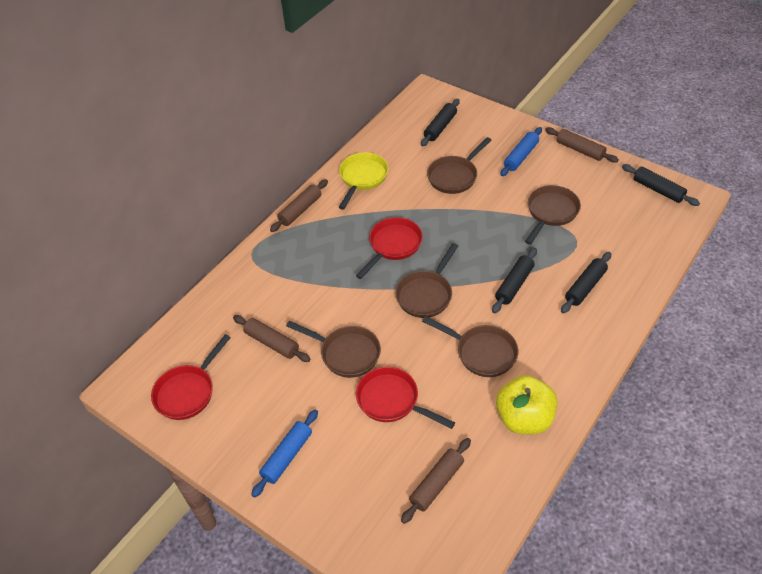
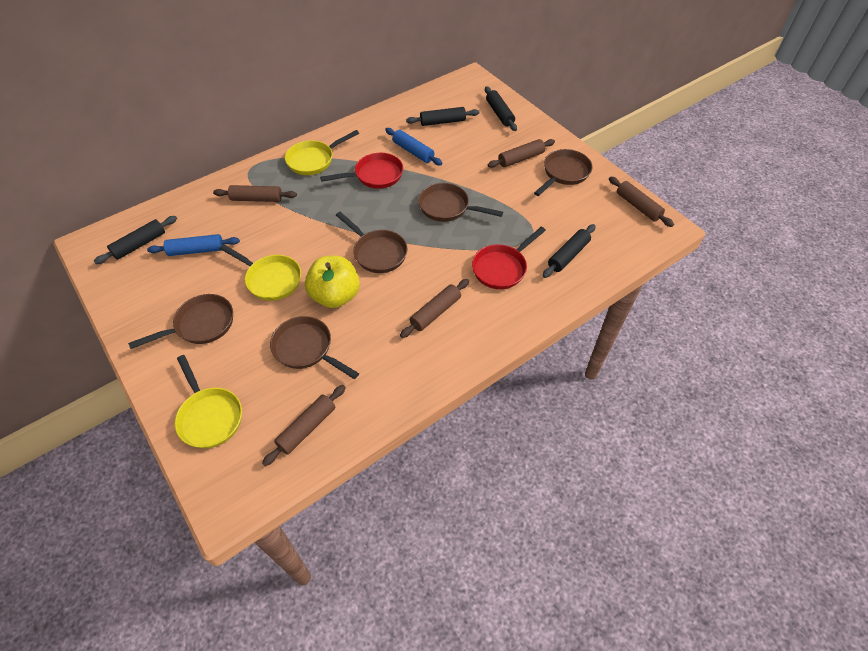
brown rolling pin: [233,315,310,362] [270,179,328,232] [401,438,471,524] [545,127,619,163] = 4 -> [213,185,297,202] [262,385,346,466] [400,279,469,338] [488,139,555,168] [609,177,674,227] = 5
red pan: [151,334,231,420] [356,217,423,279] [356,367,455,429] = 3 -> [320,153,403,189] [472,227,546,289] = 2
yellow pan: [339,152,389,210] = 1 -> [175,355,242,448] [219,244,301,301] [285,130,359,175] = 3

